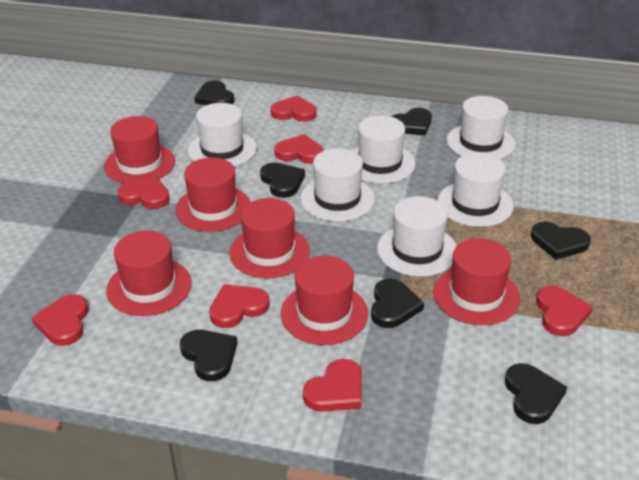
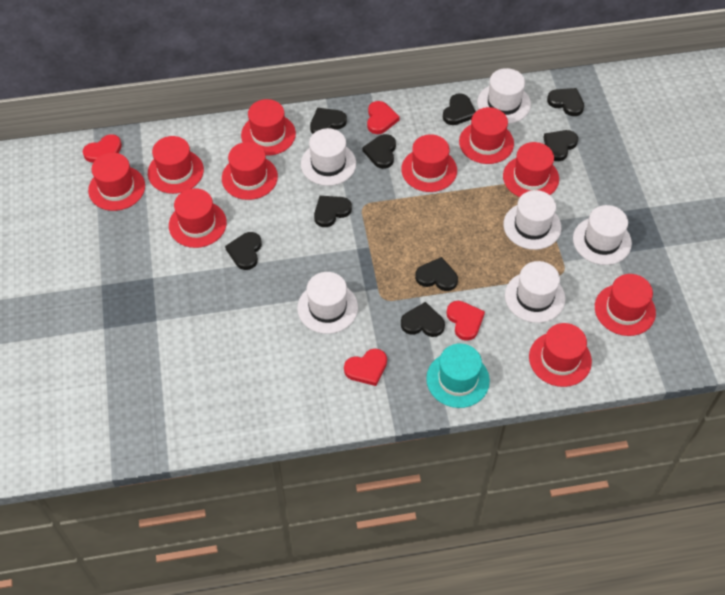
black heart: [180,330,238,381] [194,81,234,105] [260,162,305,198] [371,279,424,328] [391,108,432,136] [505,363,567,424] [531,222,591,260] = 7 -> [225,232,262,270] [310,108,347,134] [314,196,352,227] [363,134,396,169] [401,302,445,337] [415,257,458,291] [443,93,476,125] [544,130,578,161] [547,88,584,116] = 9
red hat: [104,116,175,183] [106,231,192,316] [175,157,250,232] [229,198,310,278] [281,256,368,345] [433,238,520,325] = 6 -> [88,153,145,211] [148,136,204,194] [169,188,227,248] [222,142,278,200] [241,99,296,156] [401,134,457,192] [459,107,514,164] [503,142,559,197] [529,323,592,387] [595,274,656,336] = 10
red heart: [32,294,89,346] [117,176,170,209] [209,284,270,328] [270,95,317,122] [274,134,324,164] [303,359,362,412] [536,285,593,336] = 7 -> [83,134,122,162] [344,349,387,386] [367,101,400,134] [446,301,485,341] = 4
turquoise hat: none = 0 -> [426,343,490,408] = 1

